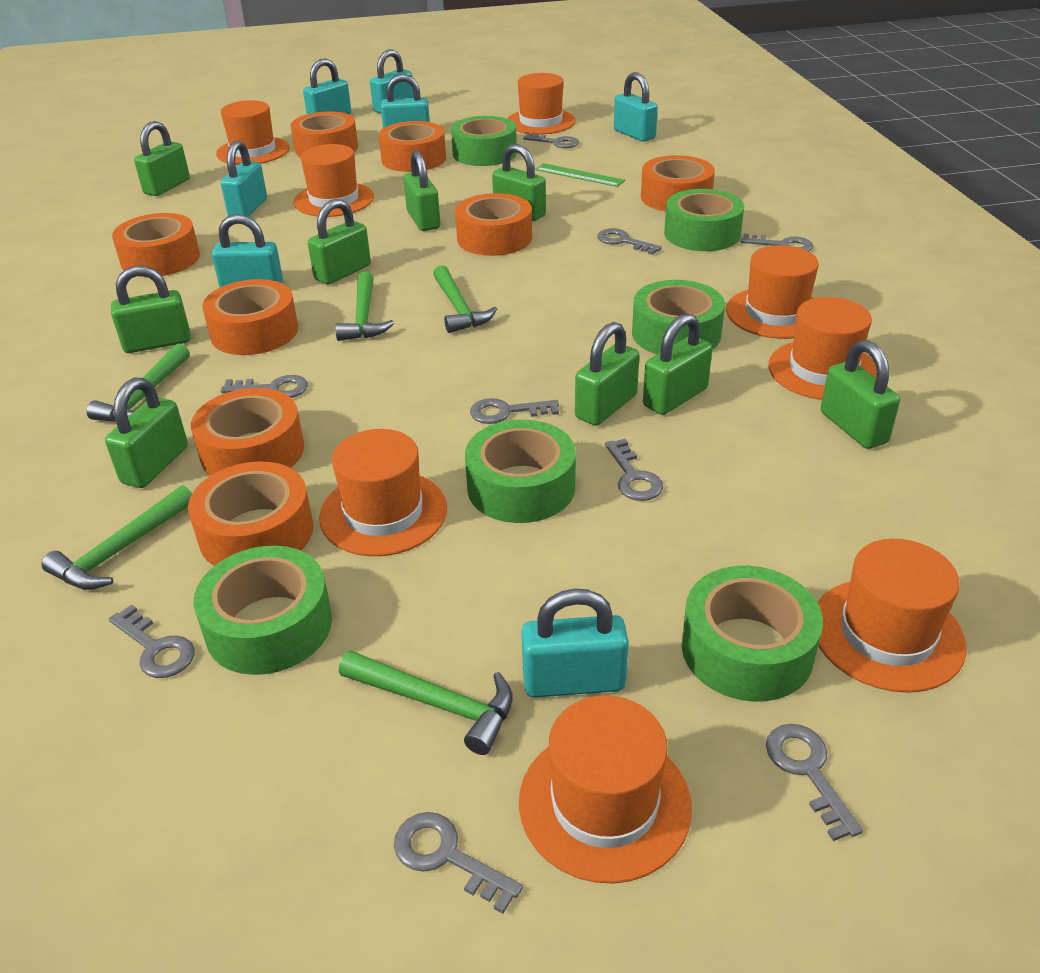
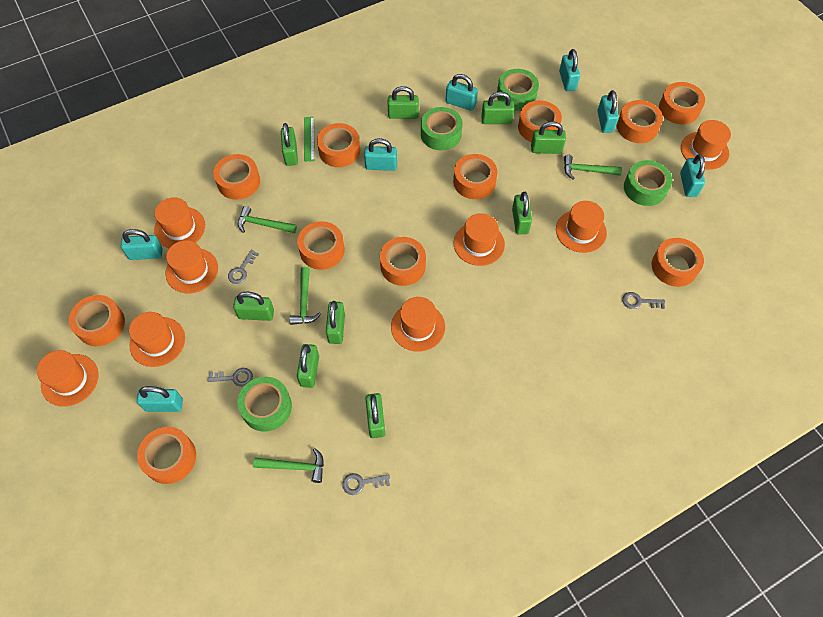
green hammer: [42,485,192,590] [87,343,190,422] [335,272,394,341] [339,650,513,755] [433,265,497,333] = 5 -> [238,206,297,233] [253,448,324,483] [289,267,321,325] [564,155,622,180] = 4
green tape: [194,546,332,675] [451,116,517,166] [465,419,576,523] [632,280,725,354] [664,189,744,251] [682,566,823,702] = 6 -> [237,377,292,432] [421,107,463,151] [497,69,539,111] [624,160,672,206] = 4
grey key: [109,604,195,678] [221,375,308,398] [394,812,523,914] [470,398,559,424] [523,133,579,148] [597,228,662,255] [605,439,663,501] [741,234,813,251] [766,724,863,841] = 9 -> [208,368,253,387] [228,250,259,284] [342,473,390,495] [622,292,665,309] = 4
orange tape: [112,213,200,277] [188,461,313,566] [191,388,304,476] [202,279,298,355] [290,111,358,157] [379,121,446,172] [455,193,532,256] [641,155,715,212] = 8 -> [69,295,125,346] [137,427,196,484] [213,154,260,200] [297,221,345,270] [317,123,360,167] [380,237,426,286] [453,154,498,199] [518,100,562,142] [617,100,663,143] [651,238,704,287] [659,82,705,124] = 11

